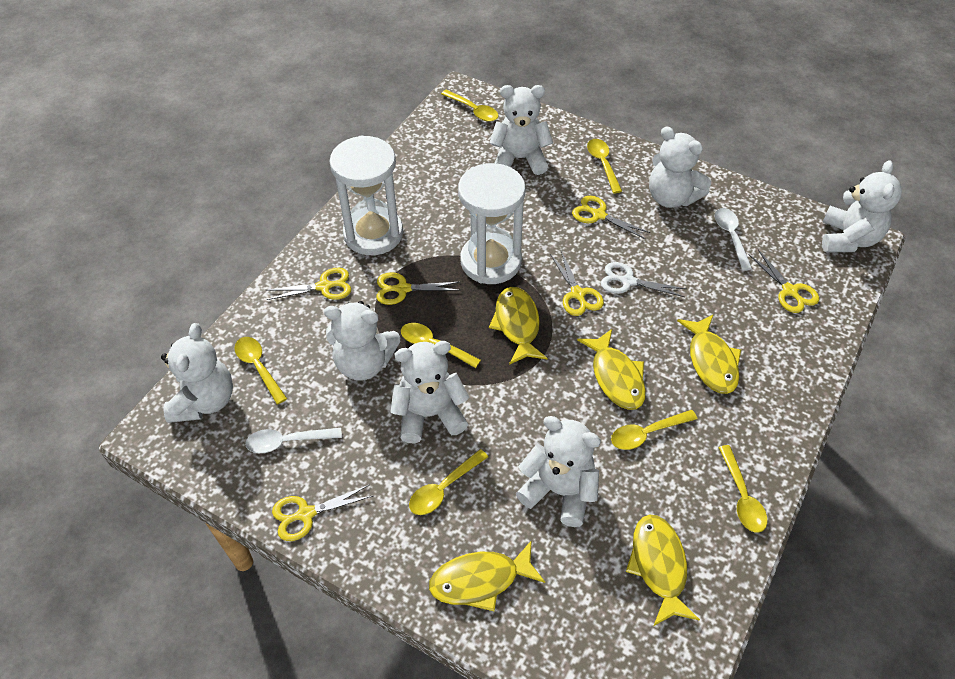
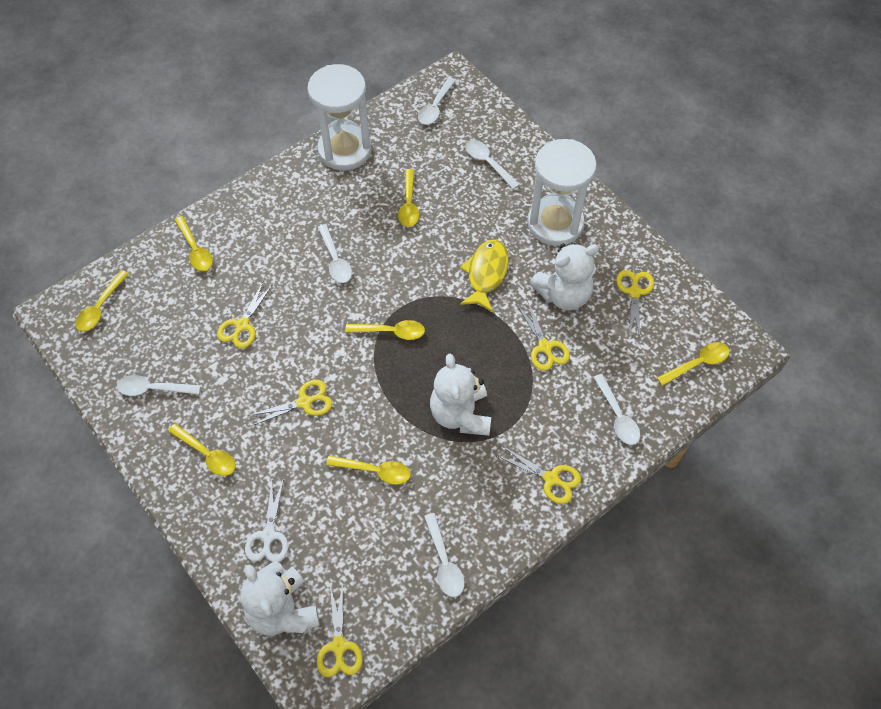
white spoon: [245,428,342,453] [715,208,752,271] = 2 -> [117,375,201,396] [318,224,352,283] [418,77,456,125] [424,513,465,597] [465,140,520,189] [593,374,640,445] = 6
white teddy bear: [161,323,233,423] [324,301,400,380] [390,341,470,443] [489,85,553,175] [516,416,601,527] [649,127,711,208] [822,160,902,252] = 7 -> [240,561,320,636] [430,353,491,436] [529,243,599,310] = 3
yellow fish: [429,540,545,611] [489,287,548,365] [577,329,646,410] [626,514,700,626] [677,314,741,394] = 5 -> [460,240,509,312] = 1

